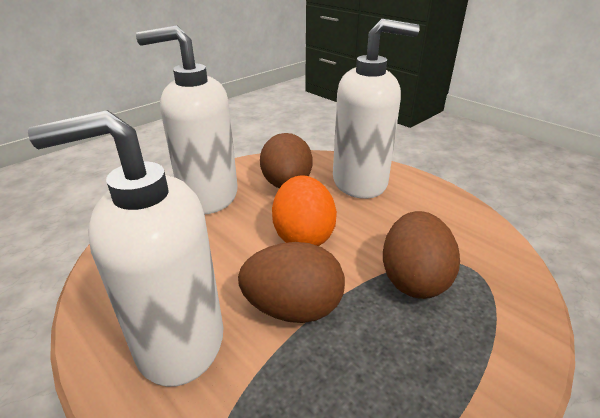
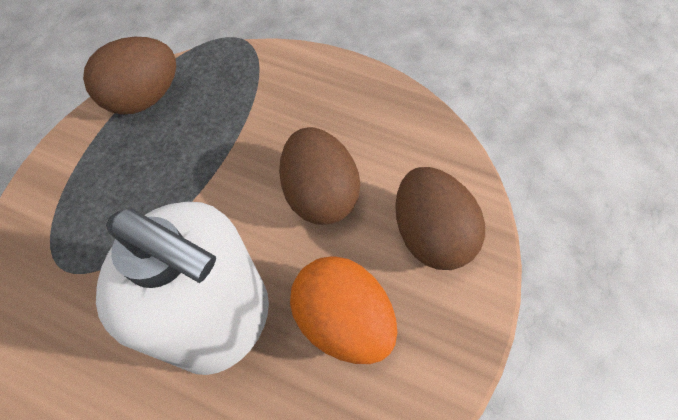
white soap dispenser: [28,110,223,387] [136,25,238,214] [333,19,420,199] = 3 -> [96,202,269,375] = 1

